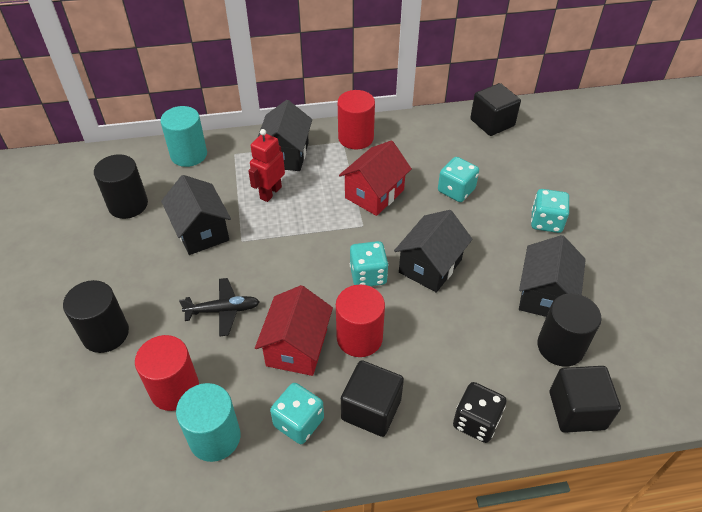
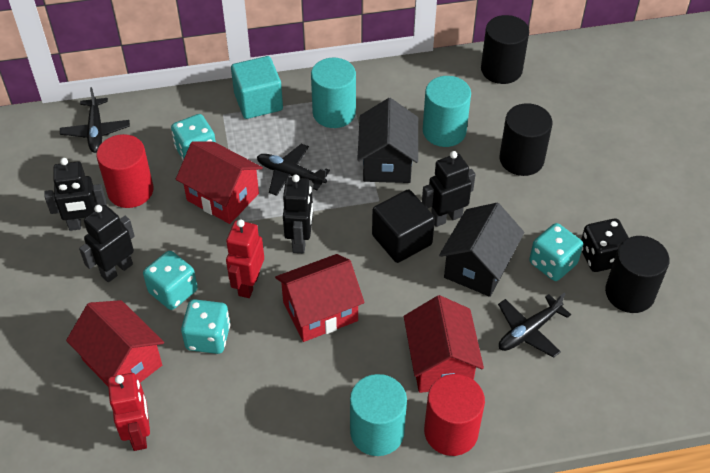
black cube: [341,360,404,437] [470,83,521,136] [550,366,621,433] = 3 -> [372,189,435,263] = 1
black house: [161,175,231,255] [257,100,312,171] [394,210,472,293] [519,235,586,317] = 4 -> [357,98,418,183] [439,203,524,297] = 2
black plane: [179,278,260,336] = 1 -> [60,87,130,153] [257,144,330,196] [498,293,571,358] = 3
black robot: none = 0 -> [44,158,107,231] [79,205,135,282] [283,175,313,253] [422,151,476,227] = 4
red cylinder: [135,335,199,411] [336,285,385,357] [338,90,375,149] = 3 -> [96,134,153,208] [424,374,485,456] = 2
red house: [255,285,333,376] [339,140,412,216] = 2 -> [66,300,164,386] [176,141,263,224] [275,254,364,342] [404,295,484,393] = 4
red robot: [248,129,285,202] = 1 -> [108,373,150,451] [226,219,264,298] = 2
turquoise cube: none = 0 -> [231,56,283,119] = 1
turquoise cylinder: [160,106,207,167] [176,383,240,462] = 2 -> [311,58,356,128] [350,374,407,456] [423,76,471,147] = 3

